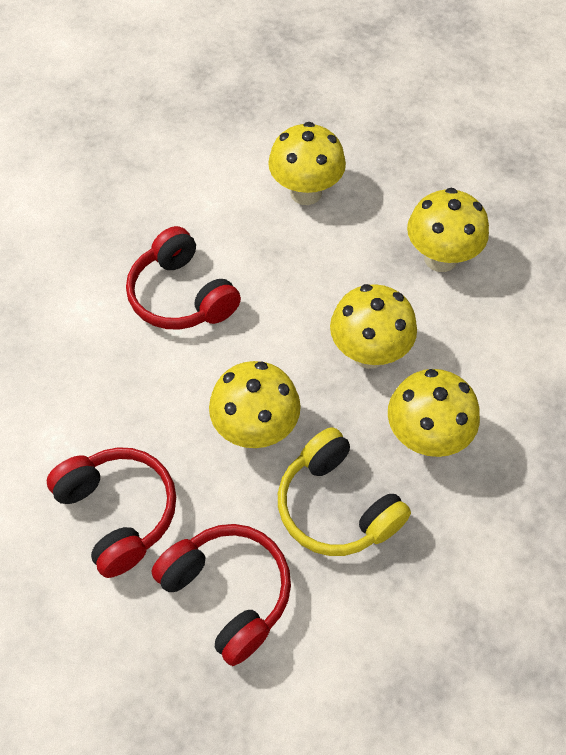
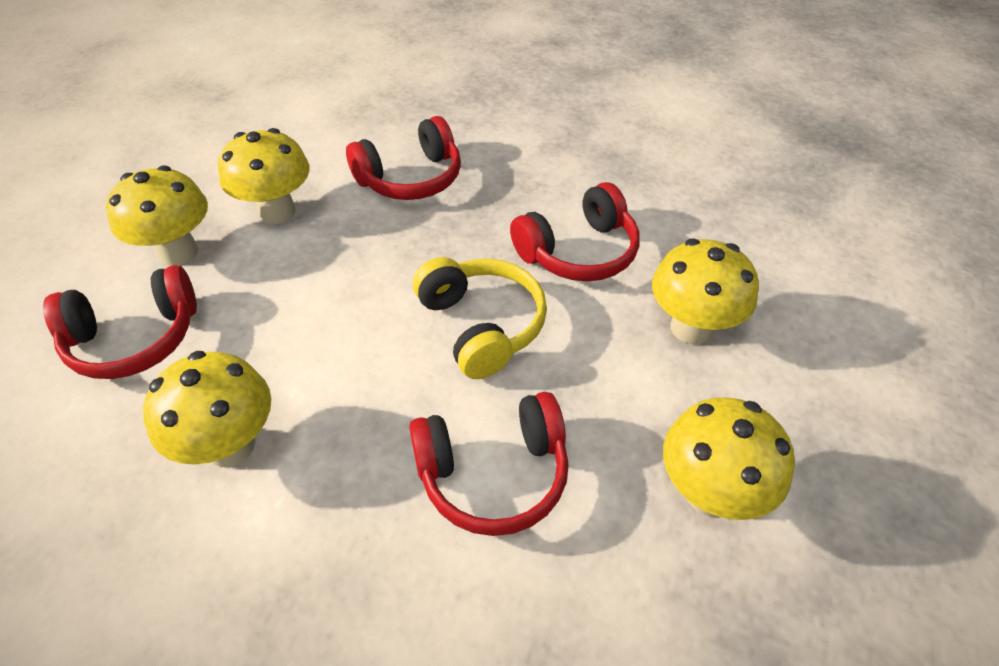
red headphones: [47,447,176,578] [126,226,241,330] [152,524,291,666] = 3 -> [43,265,197,379] [346,116,461,200] [409,392,569,536] [510,182,640,281] = 4

